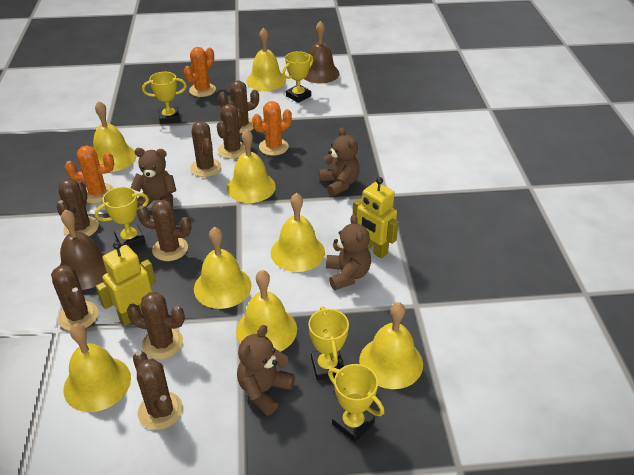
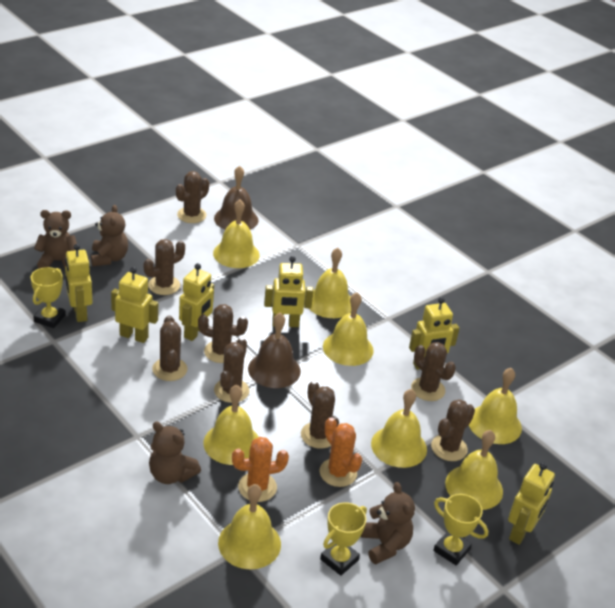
orange cactus: [65,146,114,203] [184,47,216,97] [252,101,292,156] = 3 -> [232,437,289,502] [319,417,362,487] = 2
yellow robot: [96,241,156,326] [353,177,399,259] = 2 -> [65,244,92,322] [111,267,158,343] [179,263,214,341] [264,256,314,327] [409,297,459,370] [508,462,555,545] = 6
yellow trophy: [95,187,149,248] [142,72,187,124] [282,51,313,103] [308,306,349,380] [328,364,384,442] = 5 -> [31,267,65,328] [320,502,367,576] [433,494,488,565] = 3

